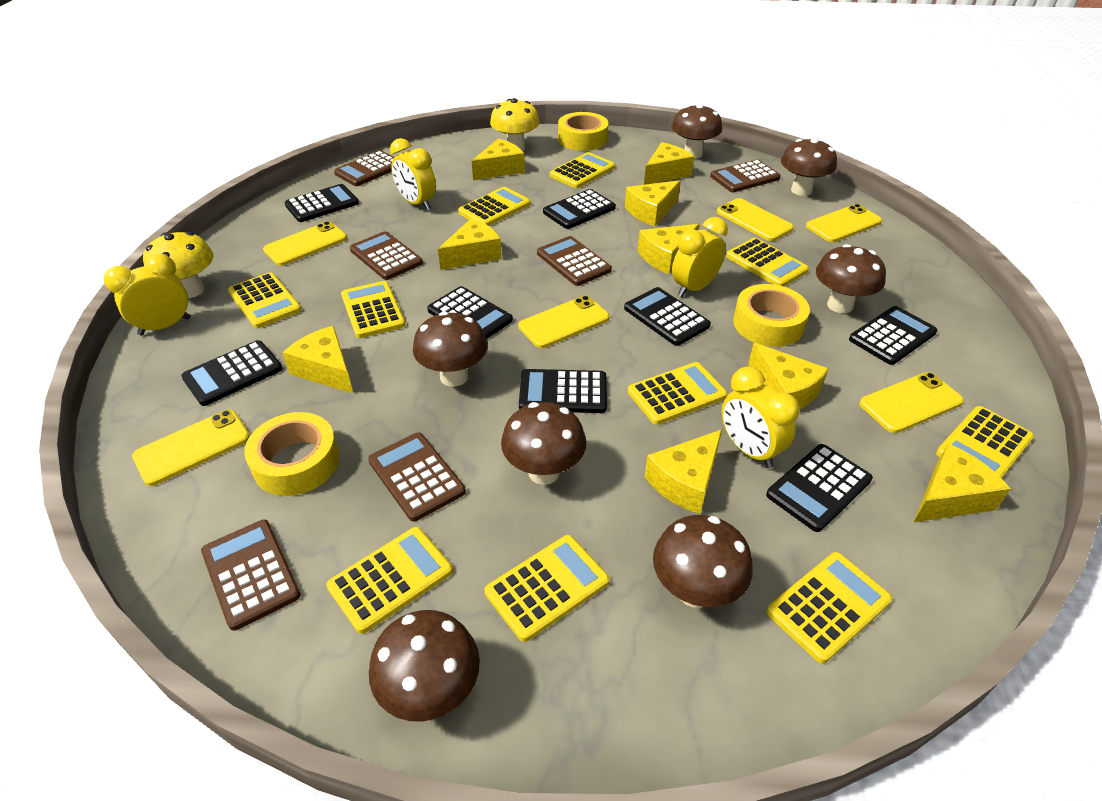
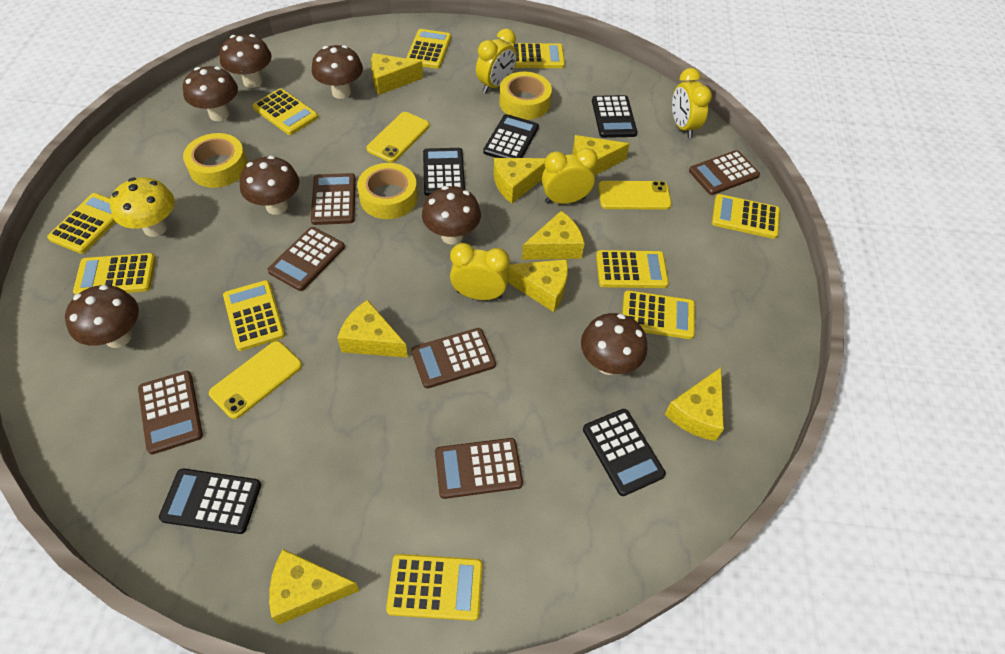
black calculator: [181,340,282,406] [284,184,359,222] [427,286,513,339] [519,369,607,413] [543,189,616,229] [624,287,711,346] [766,444,873,532] [849,306,937,365] = 8 -> [159,468,261,534] [423,148,465,196] [483,114,539,158] [583,409,666,496] [592,95,637,138] = 5
yellow cheese: [282,326,354,394] [438,218,502,270] [472,139,525,180] [625,180,681,226] [638,224,700,274] [644,142,695,185] [645,429,722,514] [748,343,828,409] [914,444,1011,522] = 9 -> [269,549,360,625] [337,300,408,358] [371,53,423,95] [493,158,546,203] [508,259,568,312] [522,211,585,260] [572,135,630,175] [665,367,724,441] = 8
yellow mushroom: [143,232,214,298] [490,98,540,151] = 2 -> [110,177,175,237] = 1
yellow phone: [132,410,250,486] [263,221,347,266] [518,296,610,348] [717,198,794,241] [806,204,882,242] [859,372,964,433] = 6 -> [209,341,302,419] [366,112,430,162] [598,181,672,209] = 3

